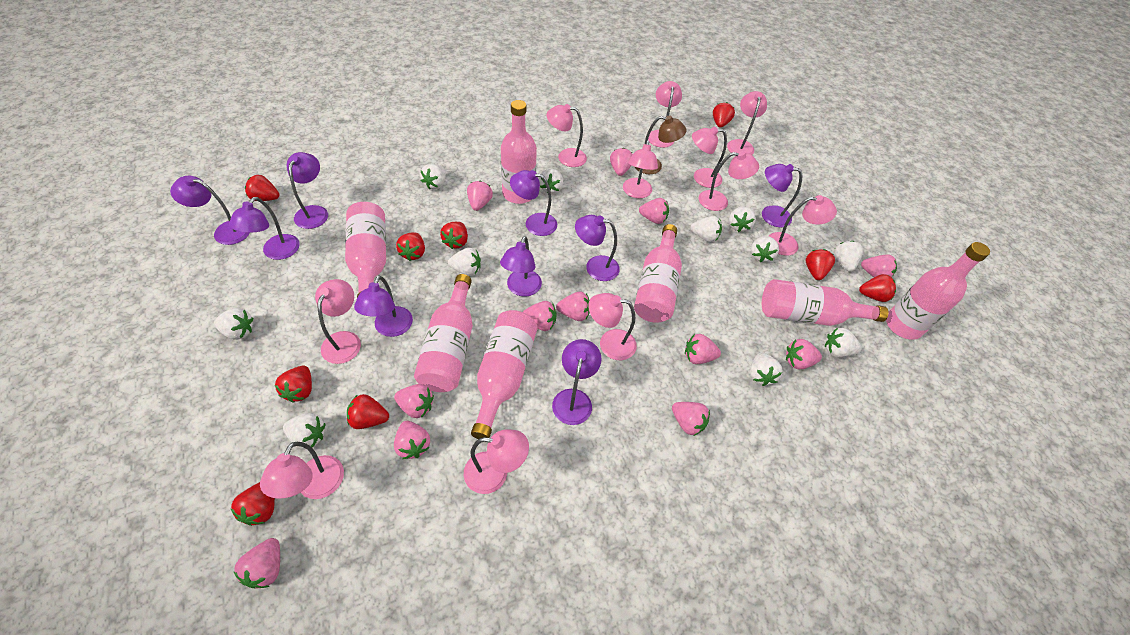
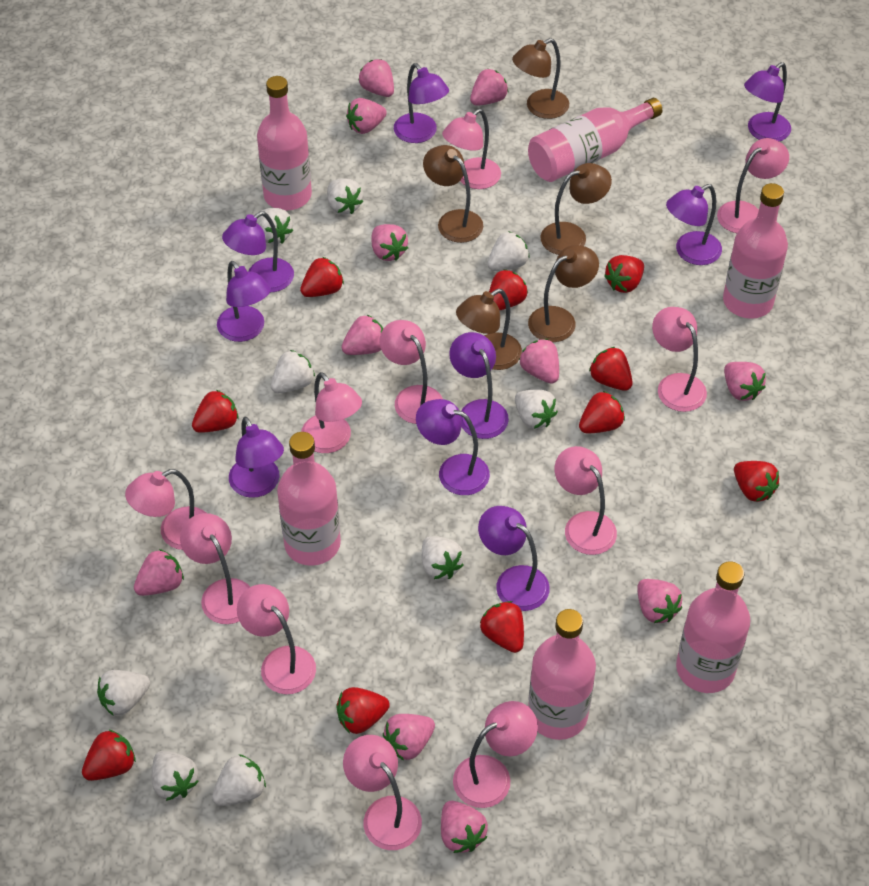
brown lamp: [635,115,687,174] = 1 -> [423,145,483,243] [456,289,522,370] [512,38,569,119] [528,245,599,342] [540,163,612,255] = 5
pink bottle: [345,202,386,298] [414,274,473,392] [471,310,537,439] [501,100,537,204] [634,224,682,323] [762,279,888,326] [886,242,990,340] = 7 -> [257,76,312,210] [277,432,341,566] [528,98,662,182] [528,609,596,740] [676,561,750,693] [723,183,788,319] = 6
pink strawberry: [233,538,280,589] [394,384,434,418] [394,421,430,459] [467,181,493,211] [523,301,557,331] [556,291,590,321] [610,148,633,176] [639,198,669,224] [672,402,710,436] [685,334,721,364] [786,339,822,369] [861,254,897,278] = 12 -> [134,549,184,596] [341,315,383,355] [346,98,387,134] [359,59,394,97] [372,224,408,261] [383,714,435,761] [441,801,488,853] [470,69,509,106] [519,339,559,384] [637,579,682,623] [724,362,766,401] = 11
red strawberry: [230,482,275,526] [245,175,280,201] [275,366,312,403] [347,394,389,429] [396,232,425,261] [440,222,468,249] [713,102,735,127] [806,249,835,280] [859,274,896,302] = 9 -> [82,729,136,781] [192,390,238,433] [300,257,344,297] [336,687,390,734] [480,601,524,653] [489,269,528,310] [579,391,625,433] [589,347,633,391] [604,255,644,293] [734,461,779,502] = 10
white strawberry: [214,308,253,340] [283,413,326,449] [420,164,446,189] [448,248,481,276] [539,169,563,194] [690,216,722,242] [729,206,756,232] [749,352,783,386] [751,236,779,262] [825,327,862,357] [834,241,863,272] = 11 -> [97,670,150,716] [152,751,199,801] [212,754,266,806] [257,208,293,244] [271,350,315,393] [327,178,363,215] [422,536,464,580] [487,231,530,271] [515,389,558,429] = 9

